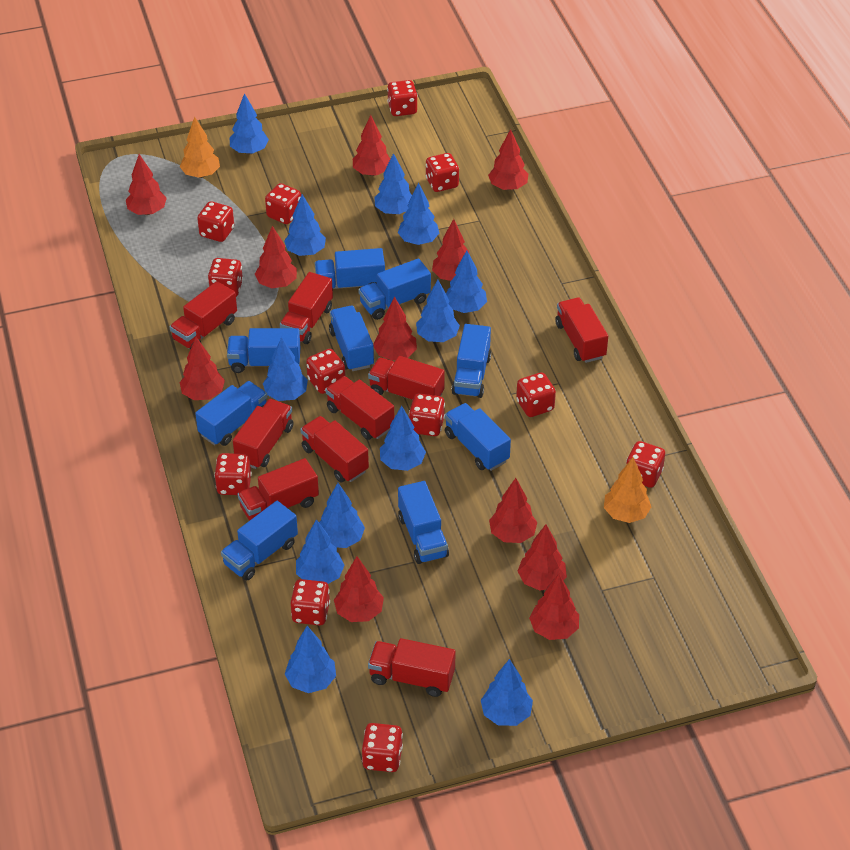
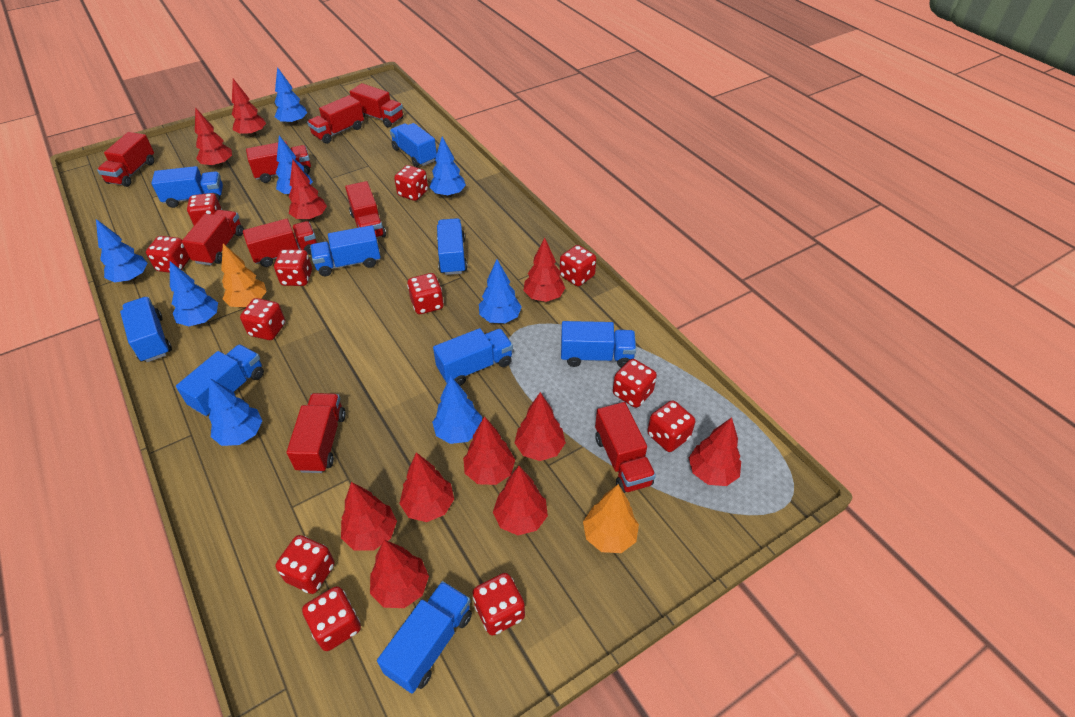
blue tree: [230,93,269,155] [263,337,308,401] [284,194,326,256] [285,626,336,693] [296,519,345,584] [319,483,365,548] [374,153,412,215] [380,406,426,471] [398,183,440,245] [416,280,460,342] [446,250,487,313] [481,659,533,726] = 12 -> [96,219,147,282] [170,261,218,326] [208,378,262,446] [275,67,307,125] [276,136,313,194] [430,137,466,197] [432,375,482,444] [479,259,522,324] = 8

